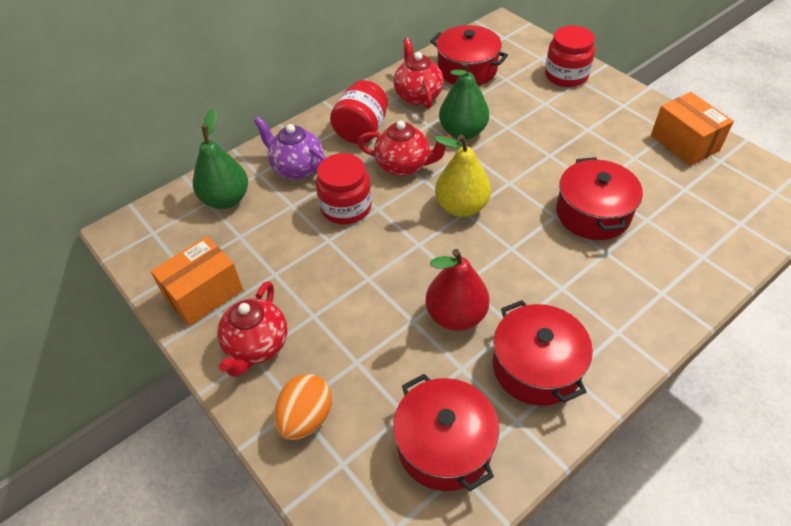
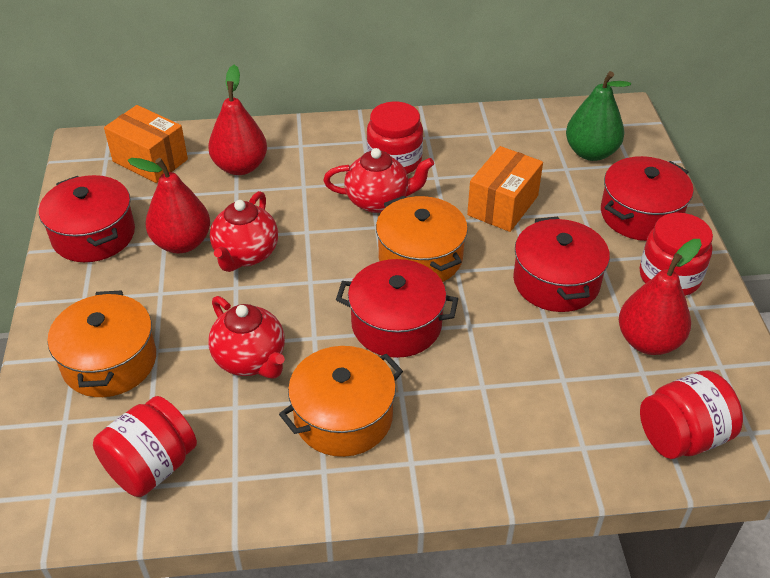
green pear: [193,108,248,209] [439,61,489,140] = 2 -> [566,71,631,161] = 1
orange egg: [274,374,332,440] = 1 -> none = 0
orange pot: none = 0 -> [47,290,156,397] [279,346,403,457] [376,196,468,282] = 3
purple teapot: [254,117,326,179] = 1 -> none = 0
red jar: [316,153,372,225] [330,80,388,144] [545,26,595,87] = 3 -> [93,396,197,497] [367,102,423,174] [639,213,713,296] [640,370,743,459] = 4
red pear: [426,249,490,331] = 1 -> [128,158,210,253] [208,65,267,175] [619,239,702,355] = 3
yellow pear: [434,135,491,217] = 1 -> none = 0

